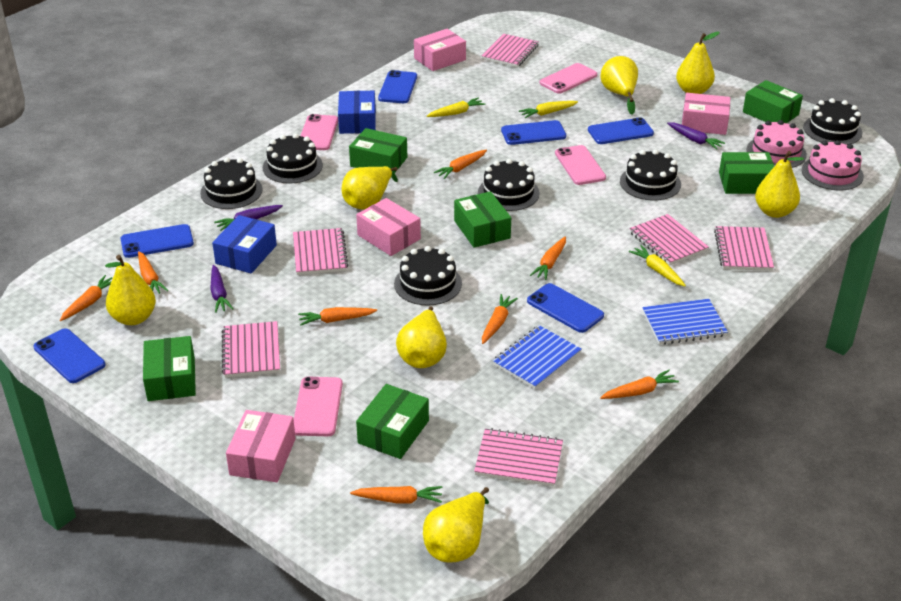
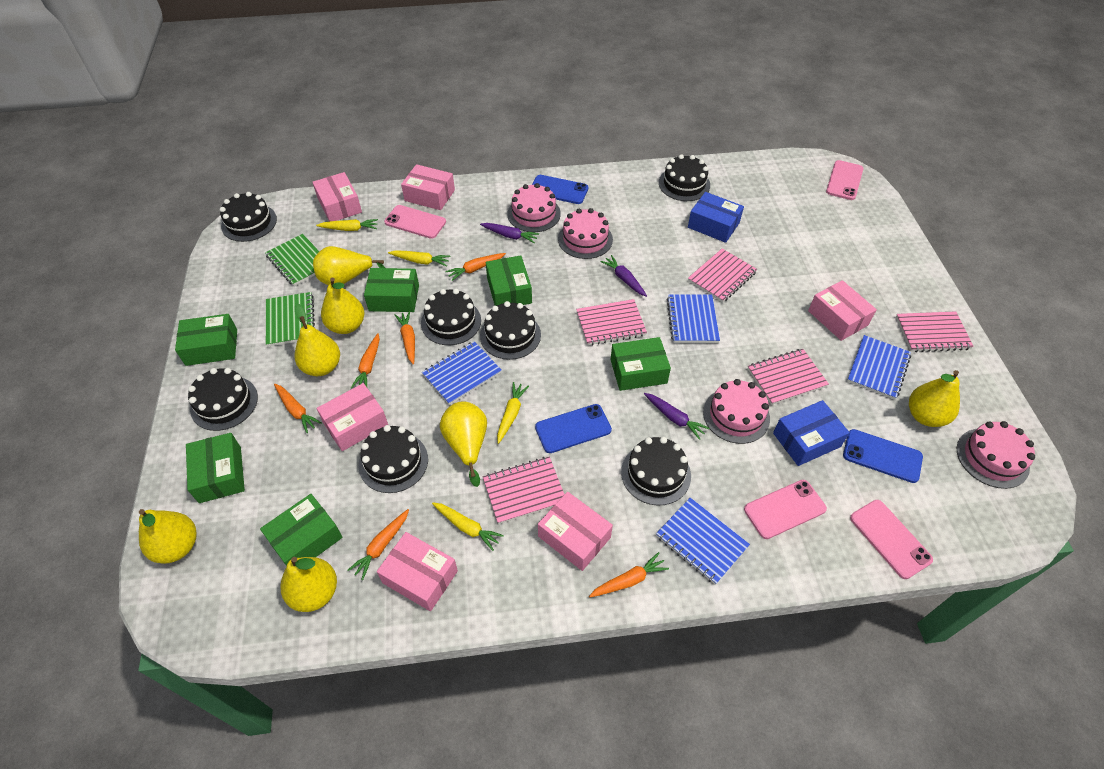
black cake: [200,157,262,209] [263,133,323,184] [394,246,462,306] [478,159,540,211] [620,149,681,201] [803,98,862,145] = 6 -> [188,368,258,431] [220,192,277,242] [359,425,428,493] [421,289,481,345] [480,301,541,360] [621,437,691,506] [659,154,710,201] = 7
blue notebook: [493,325,582,389] [642,299,728,345] = 2 -> [422,341,502,405] [656,498,750,585] [666,294,720,343] [847,335,911,400] = 4
blue phone: [33,328,105,383] [121,224,194,258] [378,70,417,103] [501,120,566,145] [527,283,604,333] [588,117,654,144] = 6 -> [532,175,588,204] [535,404,612,453] [843,429,923,483] = 3
green notebook: none = 0 -> [265,234,320,286] [266,292,315,347] = 2
orange carrot: [60,275,112,321] [138,251,168,294] [298,307,377,326] [350,486,442,503] [434,150,487,179] [482,294,518,344] [530,237,566,280] [600,370,679,399] = 8 -> [274,384,321,433] [348,509,409,580] [351,333,380,388] [395,311,415,365] [445,253,506,281] [589,552,669,598] = 6
pink box: [226,410,296,482] [356,198,421,256] [414,29,466,71] [682,93,730,135] = 4 -> [312,172,362,222] [317,383,388,451] [377,532,458,611] [401,164,455,210] [538,492,613,571] [808,280,877,341] = 6
pink cake: [746,120,807,168] [802,140,864,190] = 2 -> [507,183,561,232] [558,208,613,259] [703,379,770,444] [957,421,1035,489] = 4
pink notebook: [222,321,280,378] [293,228,348,275] [474,428,563,487] [482,34,539,67] [629,214,709,266] [714,226,774,271] = 6 -> [483,457,565,524] [576,299,647,346] [688,249,757,303] [748,349,829,405] [896,311,974,352] = 5
yellow carrot: [427,98,485,117] [519,101,578,118] [629,245,686,286] = 3 -> [316,219,378,231] [388,250,451,267] [432,503,504,551] [497,382,529,444] = 4

